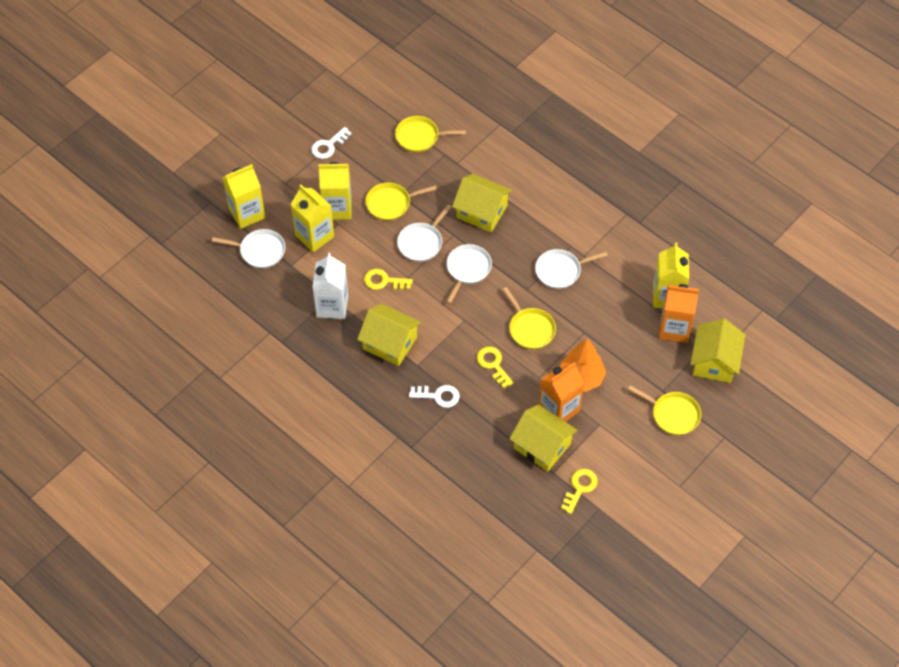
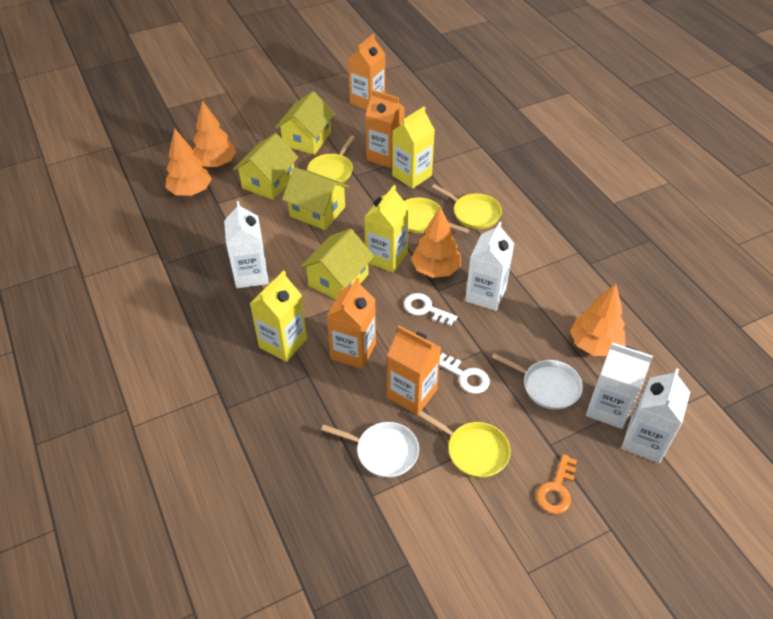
orange carton: [539,362,584,422] [659,284,699,343] = 2 -> [327,278,376,369] [348,34,386,110] [365,90,405,168] [387,326,441,415] = 4
orange key: none = 0 -> [536,454,577,514] = 1
orange tree: [560,339,606,392] = 1 -> [165,128,212,196] [193,100,237,167] [411,206,461,278] [570,284,626,356] = 4
white carton: [312,253,348,319] = 1 -> [224,201,269,288] [465,221,514,311] [586,342,653,429] [622,368,690,463] = 4
white pan: [212,229,285,268] [397,204,452,262] [446,244,492,304] [535,249,608,289] = 4 -> [321,422,419,478] [492,353,583,410] = 2
yellow carton: [222,164,266,229] [291,184,334,252] [319,162,352,220] [653,243,689,308] = 4 -> [250,270,307,362] [364,185,409,273] [392,107,435,189] = 3
yellow key: [364,269,413,290] [477,347,513,388] [561,469,598,514] = 3 -> none = 0

